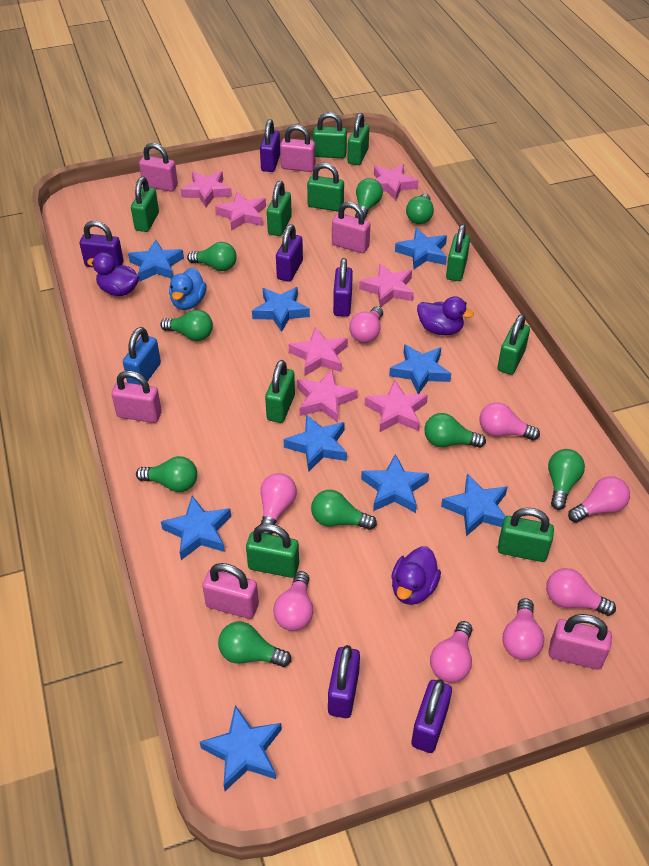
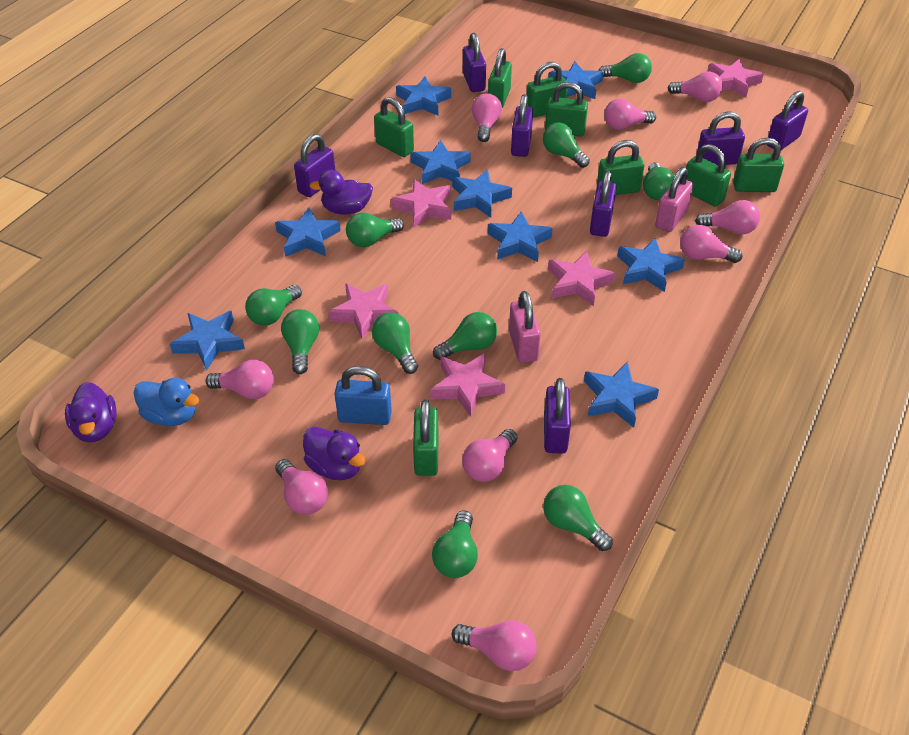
green light bulb: [136,456,197,492] [160,310,213,341] [187,242,237,271] [218,622,291,667] [311,490,377,530] [355,178,383,220] [406,194,434,224] [424,413,486,448] [548,449,585,510] = 9 -> [245,285,302,326] [281,309,319,374] [346,213,404,247] [372,313,418,374] [432,510,478,578] [433,312,497,360] [543,123,590,168] [543,485,613,551] [599,53,652,83] [643,162,674,200] = 10
green padlock: [131,177,159,232] [246,524,299,578] [265,360,295,423] [267,181,292,236] [307,163,344,212] [313,112,347,158] [348,113,369,165] [446,224,470,281] [497,314,530,375] [498,508,554,562] = 10 -> [374,97,414,157] [413,399,439,476] [488,48,512,108] [527,62,568,117] [545,82,588,137] [597,140,644,195] [686,144,731,207] [733,138,784,192] = 8
pink light bulb: [260,473,297,535] [273,571,313,631] [349,306,383,343] [430,621,472,683] [480,402,540,441] [502,598,544,660] [546,568,616,616] [568,476,630,523] = 8 -> [205,360,274,399] [275,459,328,515] [452,620,537,671] [462,429,517,482] [472,93,502,142] [604,99,656,130] [668,72,723,102] [680,225,743,263] [695,200,760,235] = 9
pink padlock: [111,371,162,423] [139,143,178,192] [202,563,259,619] [280,125,315,172] [332,202,370,253] [549,614,612,670] = 6 -> [509,291,541,363] [655,167,693,232] = 2
pink star: [180,171,232,207] [215,192,266,231] [289,327,348,376] [297,370,358,423] [359,263,414,307] [365,380,428,432] [374,164,419,200] = 7 -> [328,283,399,340] [391,179,451,228] [430,353,505,417] [548,251,615,307] [708,59,764,98] = 5
purple padlock: [80,221,124,267] [260,119,280,172] [276,224,303,282] [328,645,360,718] [333,258,353,317] [411,679,452,753] = 6 -> [294,134,335,197] [463,33,486,92] [511,94,533,157] [544,378,571,454] [590,170,617,237] [696,111,745,165] [767,91,808,150] = 7

